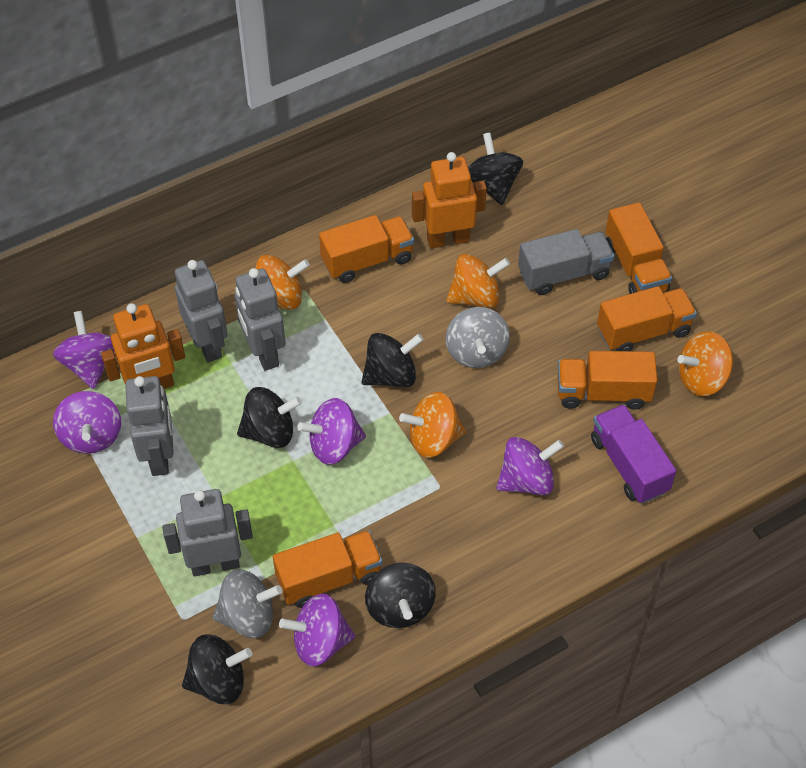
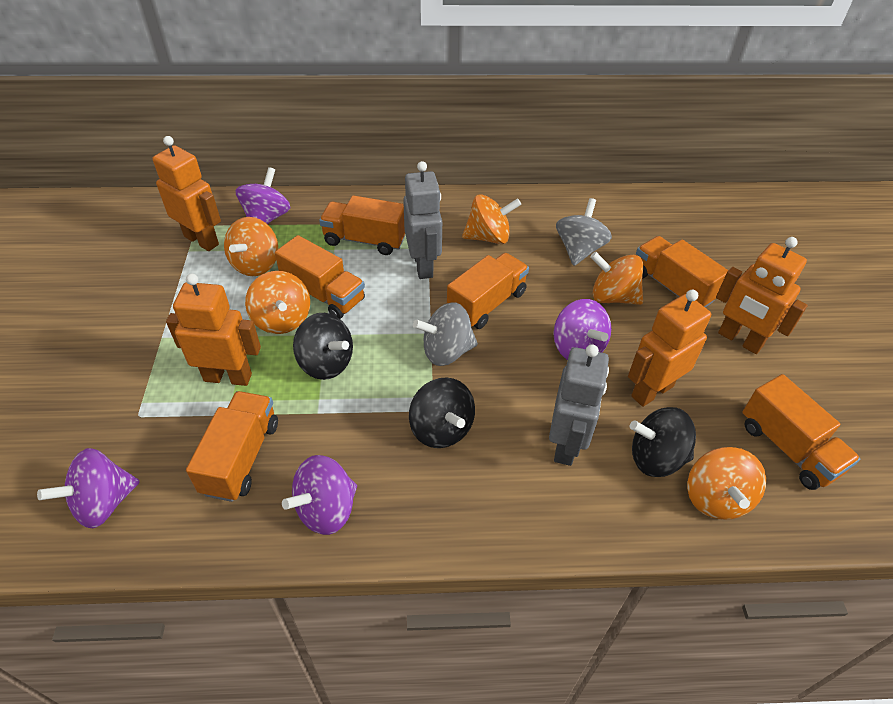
black spinning top: [182,634,252,704] [237,387,302,448] [362,333,424,387] [365,563,436,628] [468,133,523,205] = 5 -> [293,313,353,380] [409,377,475,448] [630,407,696,477] = 3
grey robot: [125,376,174,476] [162,489,253,576] [175,260,227,362] [234,268,286,371] = 4 -> [403,161,442,279] [549,344,609,466] = 2
grey truck: [518,229,614,295] = 1 -> none = 0
orange robot: [101,303,185,389] [412,152,487,249] = 2 -> [153,136,221,251] [166,273,261,386] [628,290,711,407] [716,237,808,354] = 4
orange spinning top: [256,255,310,310] [399,392,466,458] [446,254,510,309] [677,331,733,396] = 4 -> [224,217,278,276] [245,271,310,334] [462,194,521,244] [590,252,643,305] [687,447,766,520] = 5
orange truck: [273,530,383,608] [319,215,414,283] [557,351,657,410] [597,286,697,351] [606,202,672,294] = 5 -> [186,391,278,502] [275,235,365,319] [319,195,405,255] [447,253,529,329] [636,236,728,307] [742,374,860,490] = 6
purple spinning top: [53,311,114,389] [53,391,121,454] [279,594,355,667] [297,398,366,465] [496,437,564,495] = 5 -> [37,448,140,528] [235,167,290,224] [282,455,357,535] [553,299,611,360] = 4
purple truck: [591,404,676,504] = 1 -> none = 0

